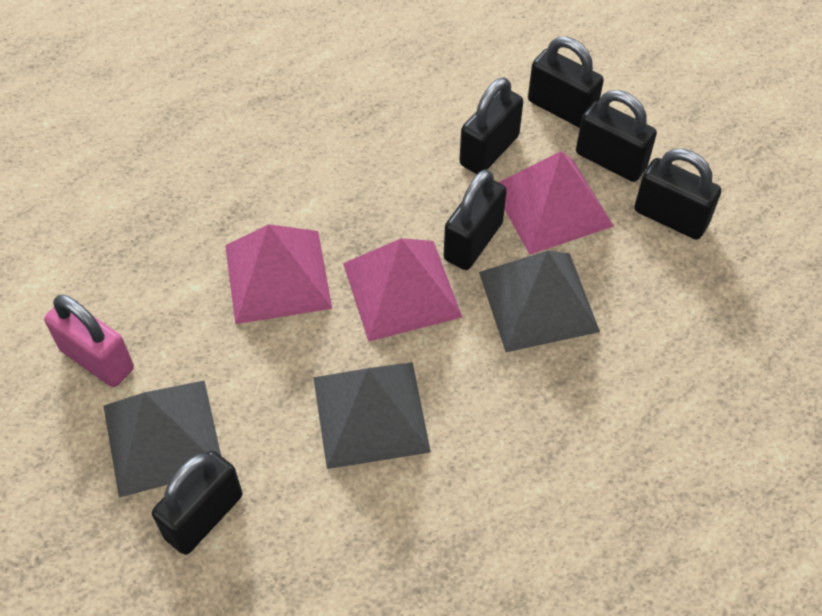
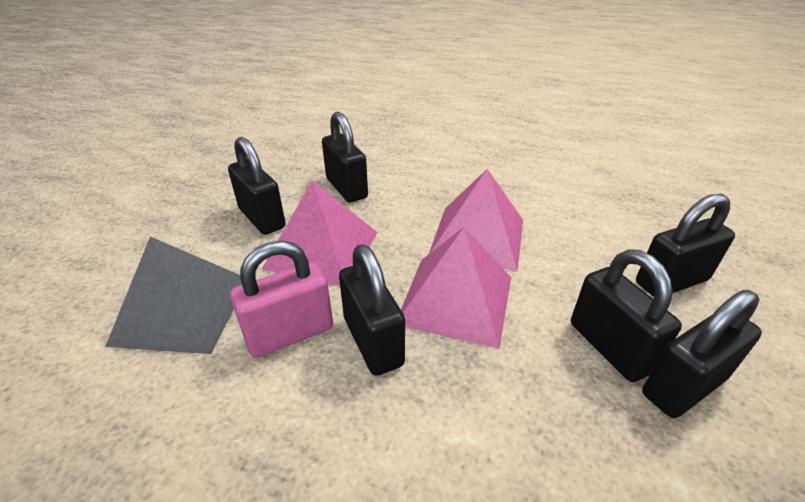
grey pyramid: [104,381,221,498] [313,362,431,469] [479,250,600,352] = 3 -> [105,237,242,354] = 1

